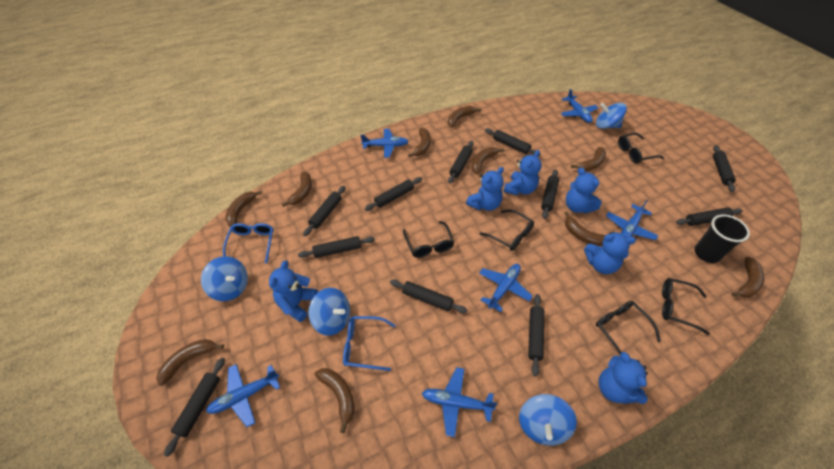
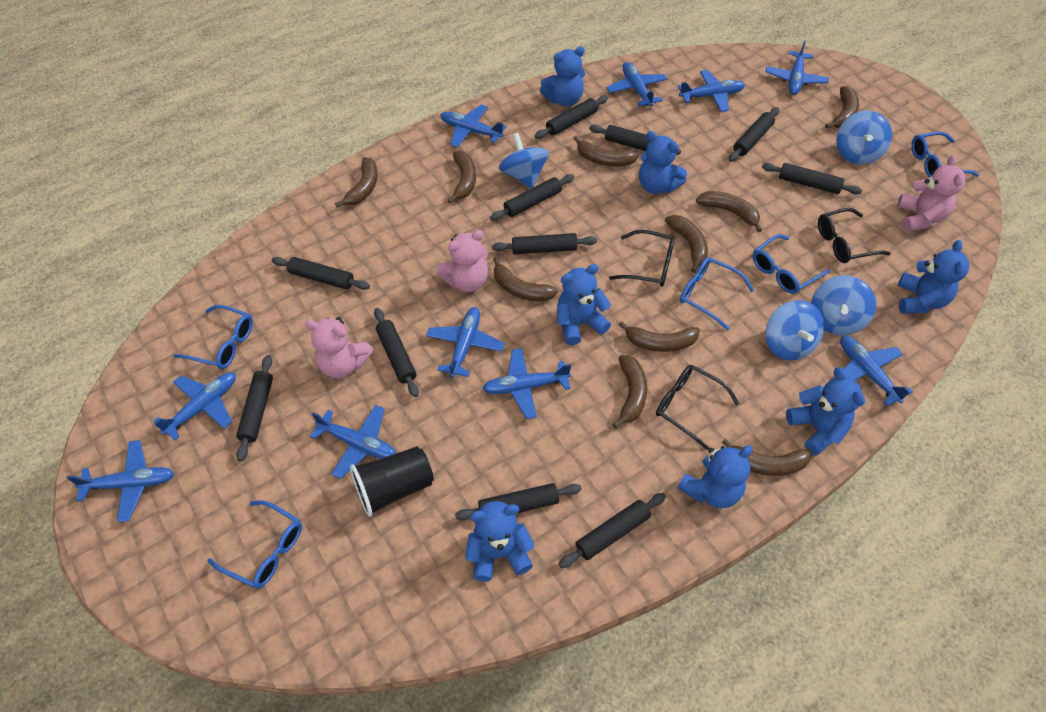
black glasses: [403,221,454,258] [479,209,534,251] [596,301,661,354] [618,133,664,163] [662,278,710,335] = 5 -> [609,230,675,287] [656,365,740,450] [818,208,891,263] = 3
blue glasses: [223,223,274,263] [343,316,396,371] = 2 -> [174,305,253,369] [207,501,302,589] [680,257,754,330] [752,234,830,294] [911,132,979,177] = 5
blue plane: [206,364,280,427] [360,129,409,158] [422,367,497,437] [479,264,533,312] [561,89,599,123] [606,200,658,240] = 6 -> [67,440,174,522] [154,372,236,441] [310,405,396,479] [426,307,505,378] [440,104,507,147] [482,348,571,419] [607,62,667,107] [678,70,745,112] [765,40,829,95] [840,336,913,406] = 10
blue teddy bear: [269,260,318,322] [466,167,504,211] [504,150,541,195] [566,168,602,213] [584,232,636,274] [598,352,648,404] = 6 -> [465,501,535,582] [540,46,585,107] [557,264,611,345] [639,131,687,194] [678,445,753,508] [786,367,865,456] [898,240,969,314] = 7
pink teddy bear: none = 0 -> [305,317,374,378] [436,230,488,292] [897,155,965,231] = 3

